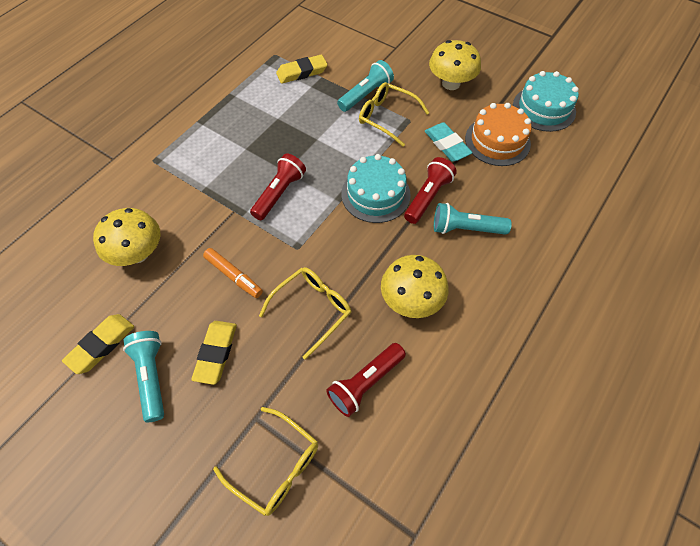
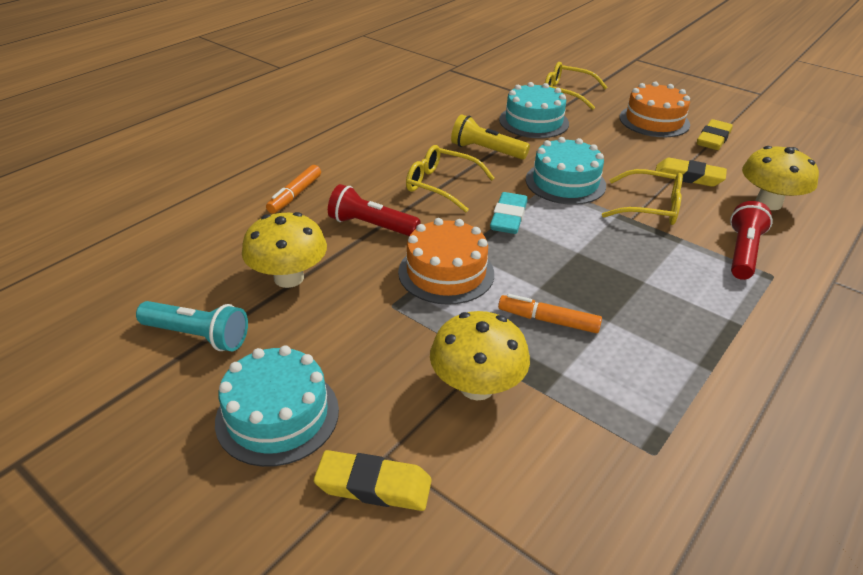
orange cake: [465,103,532,166] = 1 -> [398,218,494,305] [619,82,690,137] = 2
orange marker: [203,248,263,298] = 1 -> [266,165,321,214] [498,294,602,333] = 2
red flashlight: [250,153,306,220] [326,343,406,417] [404,157,457,224] = 3 -> [328,184,421,236] [730,201,773,280] = 2
turquoise cake: [341,154,411,223] [513,71,579,132] = 2 -> [215,346,339,467] [499,82,569,138] [526,137,606,205] = 3
turquoise flashlight: [123,331,164,423] [337,60,394,112] [434,203,512,235] = 3 -> [136,301,248,351] = 1
yellow flashlight: none = 0 -> [451,114,530,160] = 1

